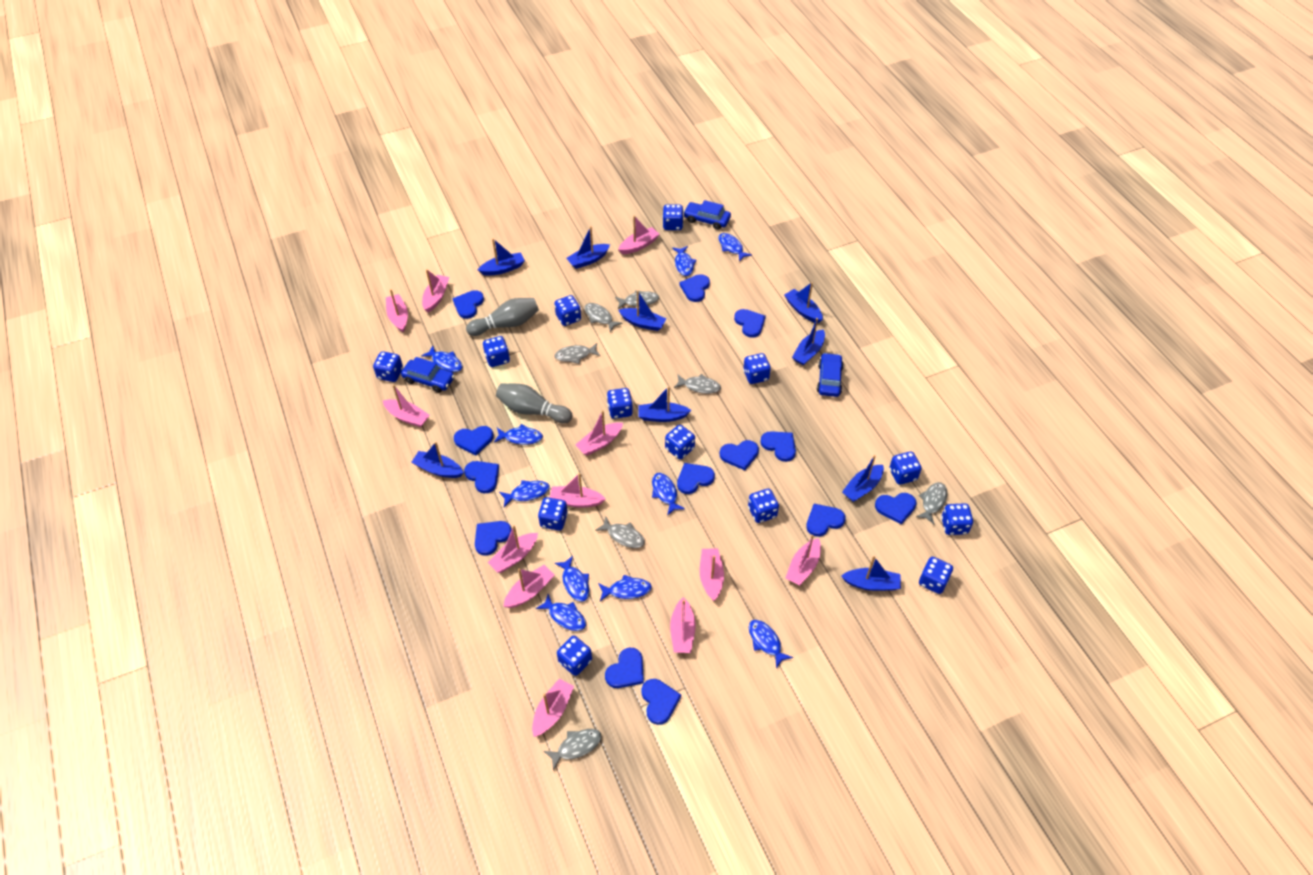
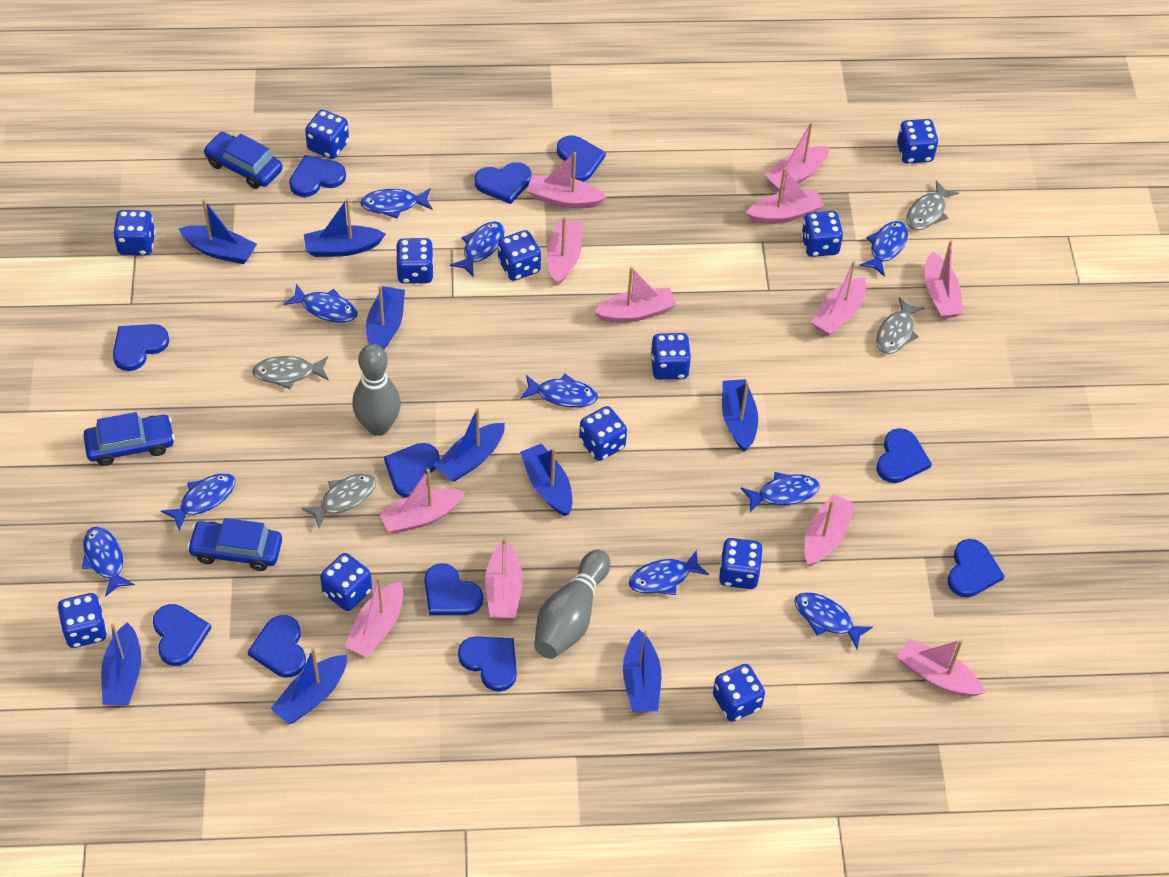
blue dice: [373,351,403,382] [483,336,510,367] [538,497,568,531] [554,295,581,326] [557,636,592,676] [607,388,633,419] [663,204,684,230] [665,425,695,459] [743,353,771,384] [748,489,779,523] [889,452,922,485] [919,557,953,594] [941,503,973,535] = 13 -> [57,593,107,648] [113,210,155,255] [305,110,349,159] [320,553,372,611] [396,238,434,284] [498,230,541,281] [579,406,627,461] [650,333,691,380] [713,664,765,722] [719,538,762,589] [801,211,843,257] [897,119,938,163] = 12
blue heart: [453,290,484,319] [454,426,494,455] [464,461,499,493] [475,521,511,556] [605,648,644,688] [642,679,681,725] [677,463,715,494] [679,274,710,302] [720,440,759,470] [734,309,766,338] [760,431,796,462] [806,504,846,537] [875,493,917,525] = 13 -> [113,324,169,371] [153,604,211,666] [247,615,306,677] [289,155,346,197] [384,443,440,498] [424,563,483,615] [458,636,517,692] [475,162,532,204] [557,136,606,182] [876,428,932,483] [948,539,1004,597] = 11
grey fish: [544,729,602,771] [554,343,600,364] [584,303,622,332] [595,516,645,548] [615,290,659,309] [674,374,721,394] [916,482,948,524] = 7 -> [252,356,329,390] [301,473,376,528] [876,297,924,354] [906,180,959,230] = 4

